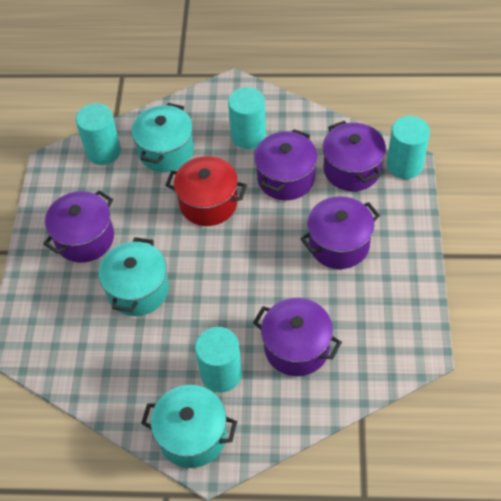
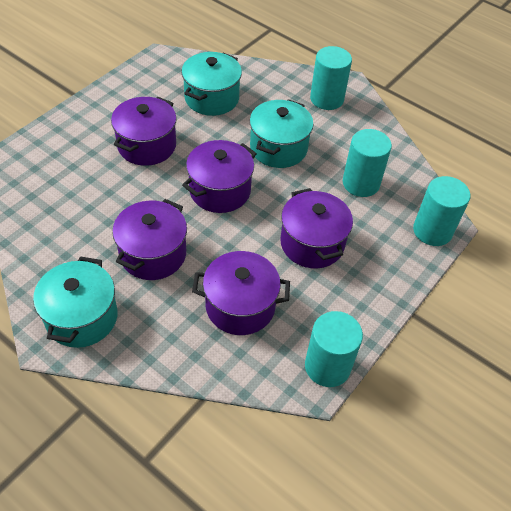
red pot: [165,156,247,226] = 1 -> none = 0

